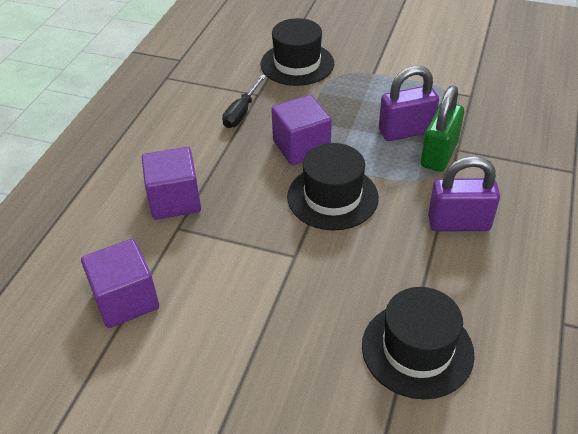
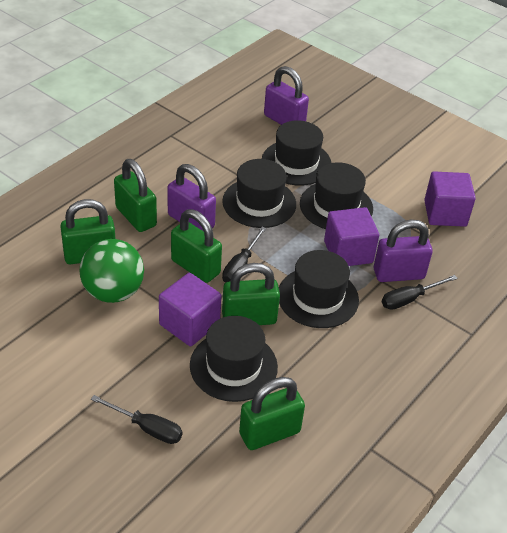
black hat: [261,18,334,86] [287,143,379,230] [362,287,475,399] = 3 -> [190,316,278,402] [222,159,296,228] [262,120,331,186] [279,250,359,328] [300,162,373,229] = 5
black screwdriver: [222,75,266,128] = 1 -> [91,395,183,444] [222,227,266,283] [382,275,458,310] = 3
green ball: none = 0 -> [80,239,144,303] = 1
green padlock: [421,86,464,172] = 1 -> [60,199,115,264] [114,159,157,232] [171,209,222,283] [222,263,280,325] [239,377,305,450] = 5
purple padlock: [379,66,439,141] [428,156,500,231] = 2 -> [167,164,216,231] [264,66,309,125] [374,219,433,282] = 3

